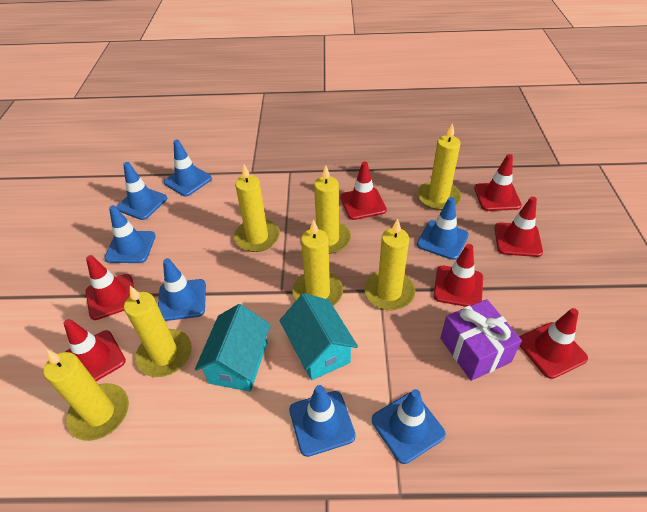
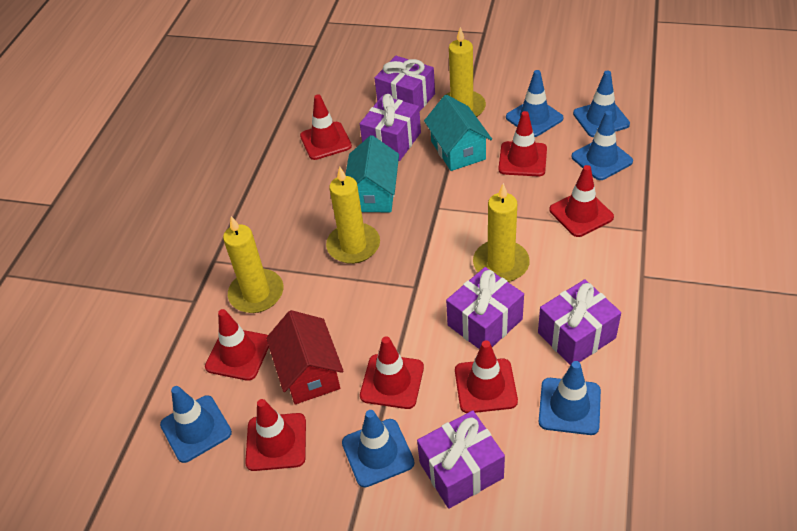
blue traffic cone: [104,205,156,263] [116,162,167,220] [158,258,206,321] [163,140,212,196] [289,385,356,457] [372,389,446,464] [417,197,469,260] = 7 -> [160,386,232,463] [342,410,415,488] [506,70,564,137] [538,361,601,435] [571,111,633,180] [573,71,630,137] = 6
purple gift: [440,299,522,381] = 1 -> [360,94,421,161] [375,56,435,111] [417,410,505,509] [446,267,524,349] [538,279,621,365] = 5
red house: none = 0 -> [266,310,344,404] = 1
yellow candle: [44,350,129,441] [124,286,192,377] [234,165,280,252] [292,219,343,306] [307,165,351,254] [364,219,415,310] [418,123,461,210] = 7 -> [223,216,283,313] [326,167,380,264] [440,27,486,117] [473,183,530,282] = 4

